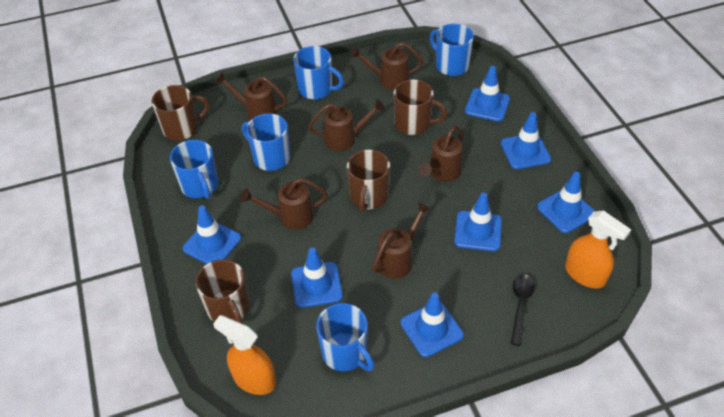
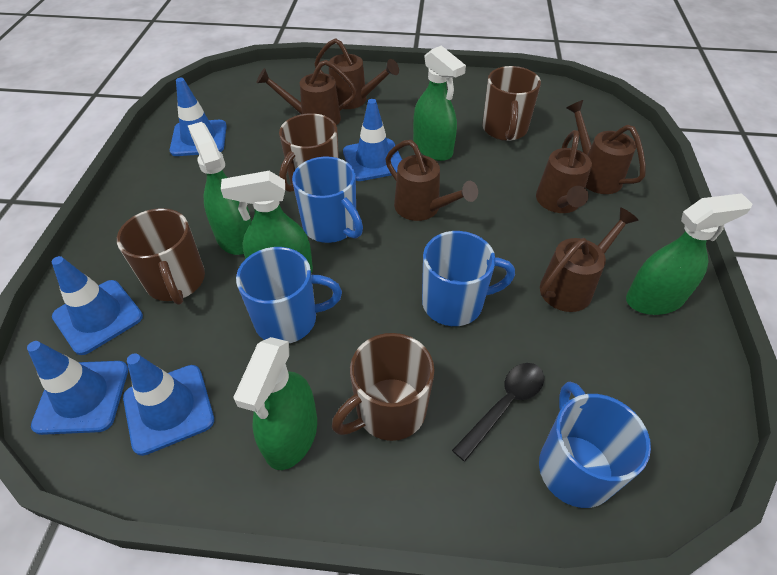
blue mug: [170,140,219,199] [242,113,290,171] [293,46,344,99] [316,303,375,371] [430,24,474,76] = 5 -> [236,247,342,343] [292,156,363,243] [422,231,515,326] [539,382,651,508] = 4
blue traffic cone: [182,205,241,264] [291,247,343,308] [400,292,464,357] [454,193,502,251] [465,66,510,122] [501,112,551,169] [537,172,595,233] = 7 -> [27,341,128,435] [51,256,143,355] [123,353,214,456] [170,78,227,156] [343,99,402,181] = 5
green spray bottle: none = 0 -> [188,122,252,255] [221,171,313,273] [233,337,317,470] [413,46,466,161] [626,193,752,315] = 5
orange spray bottle: [213,315,276,395] [565,211,631,289] = 2 -> none = 0

